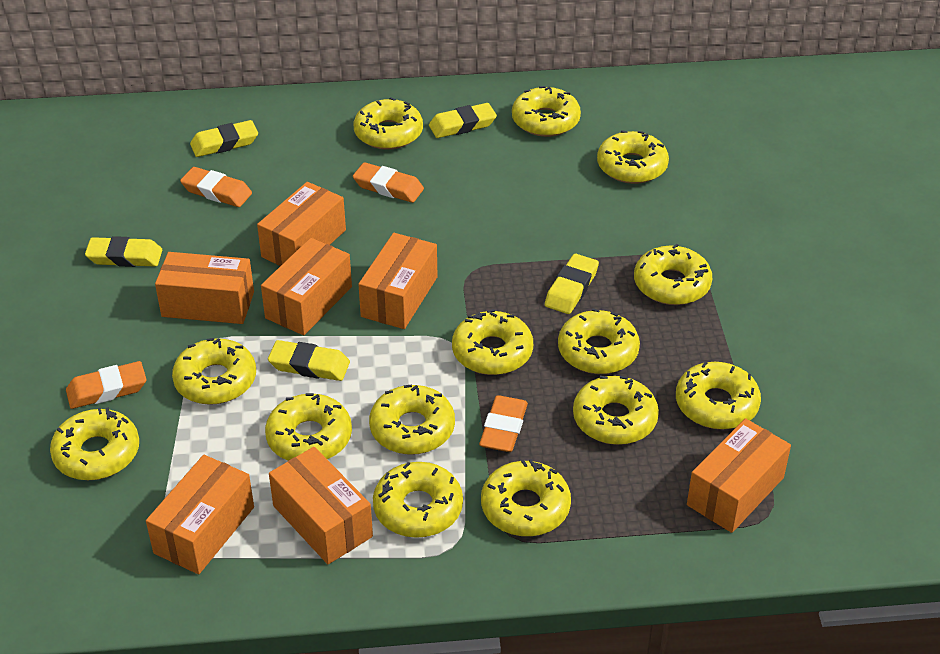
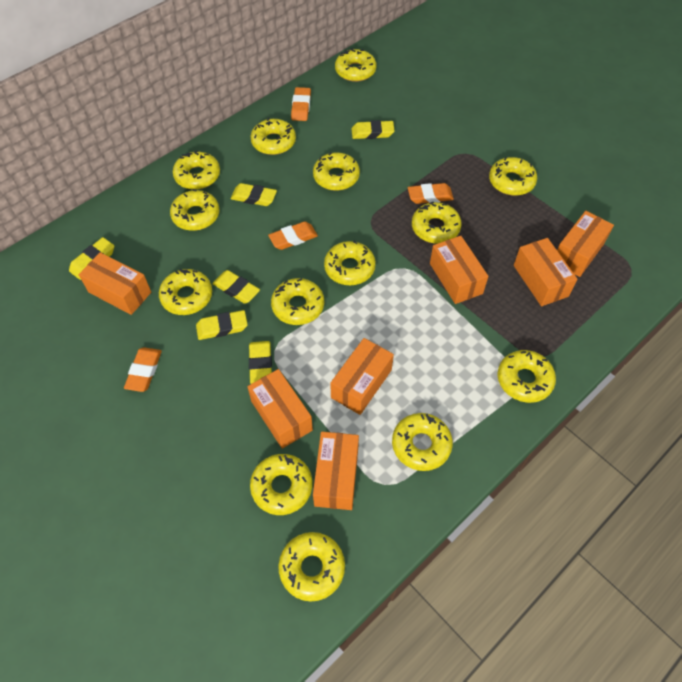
yellow eraser: [85,236,162,267] [190,120,258,157] [268,340,350,381] [429,103,497,138] [545,254,599,314] = 5 -> [69,237,114,280] [196,310,248,340] [212,270,260,304] [231,183,277,206] [249,341,272,384] [352,120,395,139] = 6

